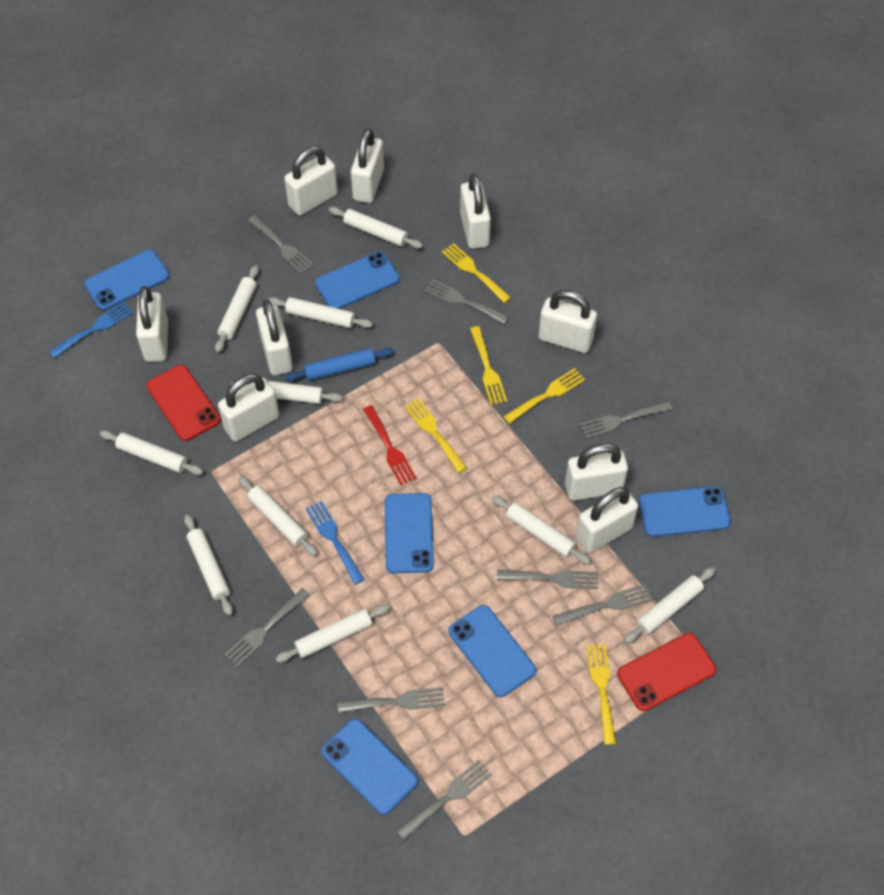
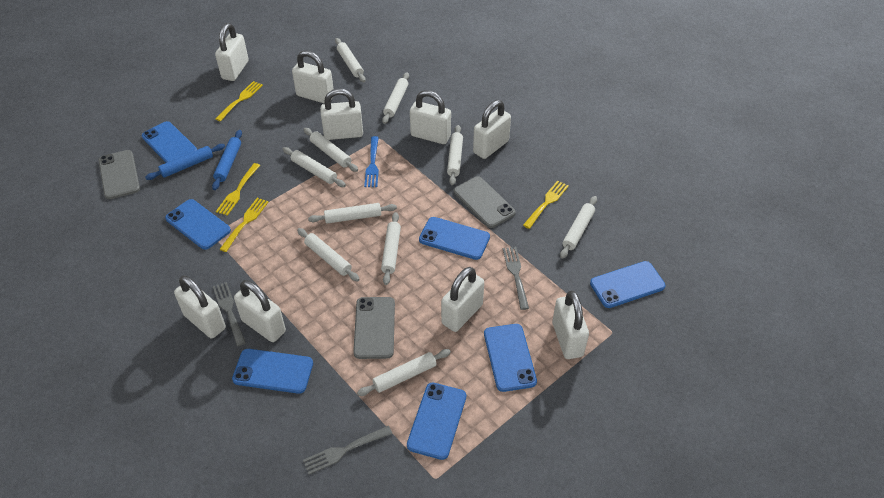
blue fork: [49,302,133,358] [306,501,365,585] = 2 -> [364,136,379,187] = 1
blue phone: [84,250,170,310] [315,252,400,309] [321,719,418,815] [385,493,434,573] [448,605,536,697] [639,486,731,537] = 6 -> [142,121,197,163] [165,199,231,250] [232,349,313,394] [407,382,466,460] [419,217,490,260] [484,324,537,392] [590,261,665,308] = 7
blue rolling pin: [285,348,394,381] = 1 -> [145,144,225,180] [212,130,242,190] = 2
grey fork: [224,588,310,667] [248,215,314,274] [338,687,445,713] [396,760,492,840] [424,279,509,324] [497,570,598,589] [553,584,653,626] [579,401,672,439] = 8 -> [213,282,246,346] [303,426,392,474] [503,247,529,310] = 3
grey phone: none = 0 -> [99,150,140,199] [353,297,395,359] [454,176,515,228] = 3
red fork: [363,405,416,485] = 1 -> none = 0
red phone: [146,365,221,441] [617,633,716,711] = 2 -> none = 0
yellow fork: [404,398,467,473] [442,243,511,303] [470,326,507,405] [503,368,585,424] [586,644,616,745] = 5 -> [215,81,263,122] [216,163,260,216] [219,198,269,252] [523,180,569,229] = 4

